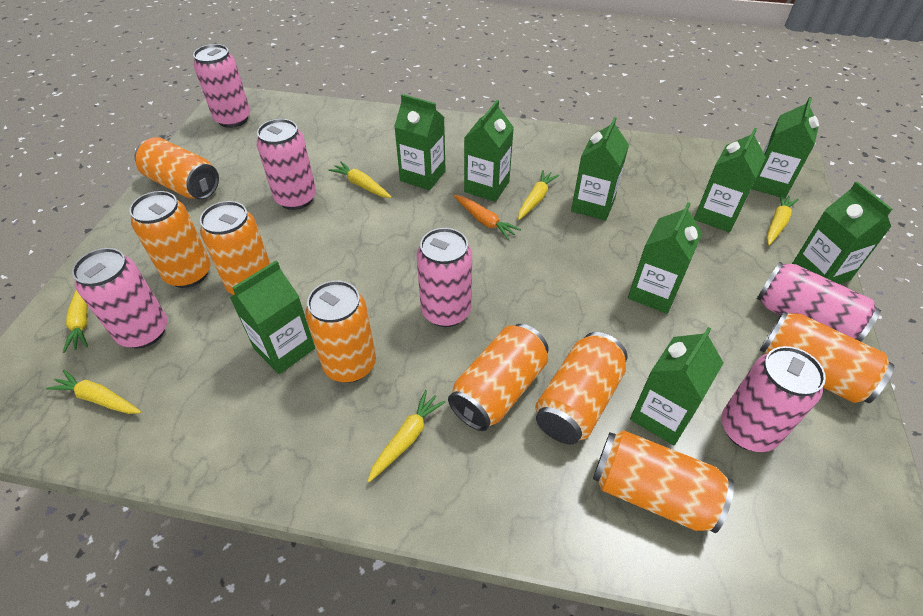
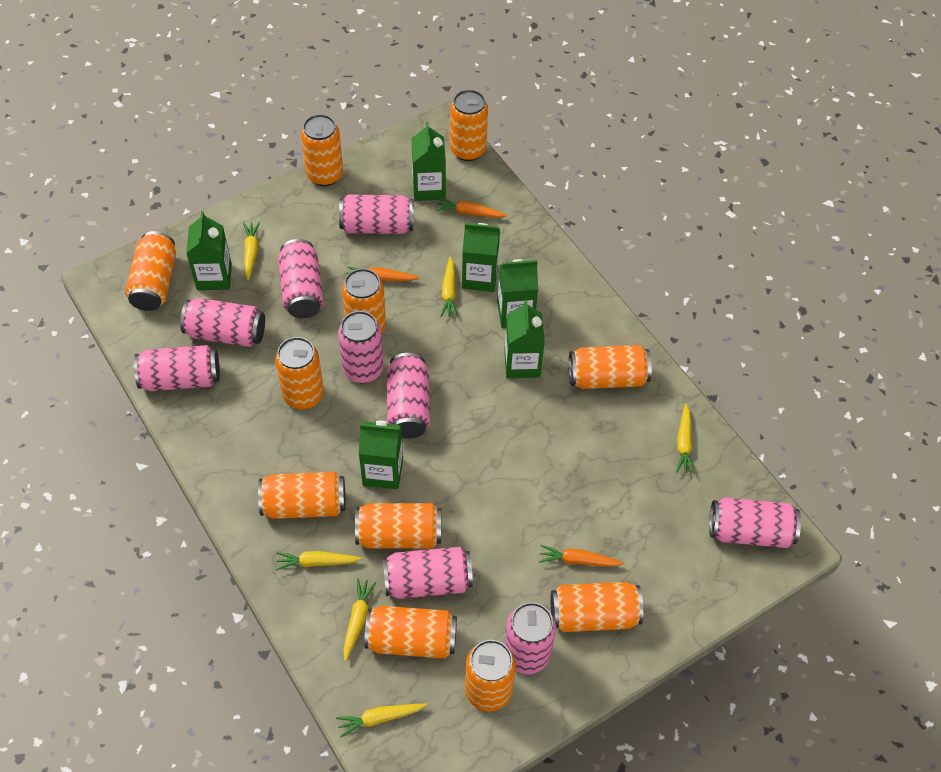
green carton: [230,261,315,374] [394,94,446,190] [464,100,514,202] [571,117,629,221] [628,202,702,314] [630,327,723,445] [694,128,766,232] [752,97,819,198] [792,181,892,284] = 9 -> [186,211,232,290] [359,420,403,489] [411,122,446,201] [462,223,500,292] [497,259,538,328] [504,300,545,378] = 6
orange can: [129,191,211,288] [135,137,219,200] [200,201,271,295] [306,280,376,383] [448,324,549,431] [535,332,628,444] [593,430,734,533] [760,311,894,403] = 8 -> [125,231,176,311] [258,472,346,519] [275,337,324,409] [301,114,343,186] [342,268,386,334] [355,503,441,548] [364,606,457,659] [450,90,488,161] [465,640,516,711] [551,582,643,632] [569,345,652,389] = 11
orange carrot: [454,195,521,240] = 1 -> [346,266,420,282] [436,198,507,218] [539,545,624,567] = 3
pink can: [72,248,167,348] [193,44,250,128] [257,119,316,210] [417,228,472,327] [721,346,826,452] [757,262,881,342] = 6 -> [134,345,220,391] [180,298,265,347] [278,239,324,318] [338,311,384,383] [339,194,414,234] [383,547,473,599] [387,353,430,439] [505,602,556,674] [709,498,801,548] = 9

